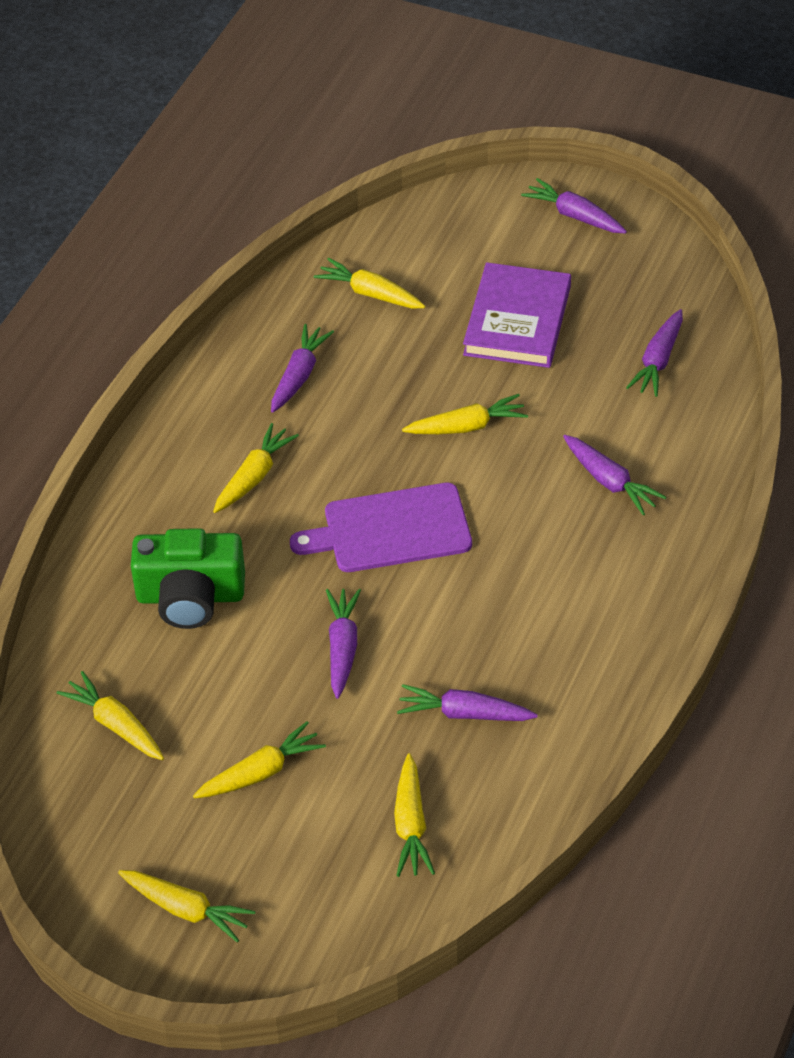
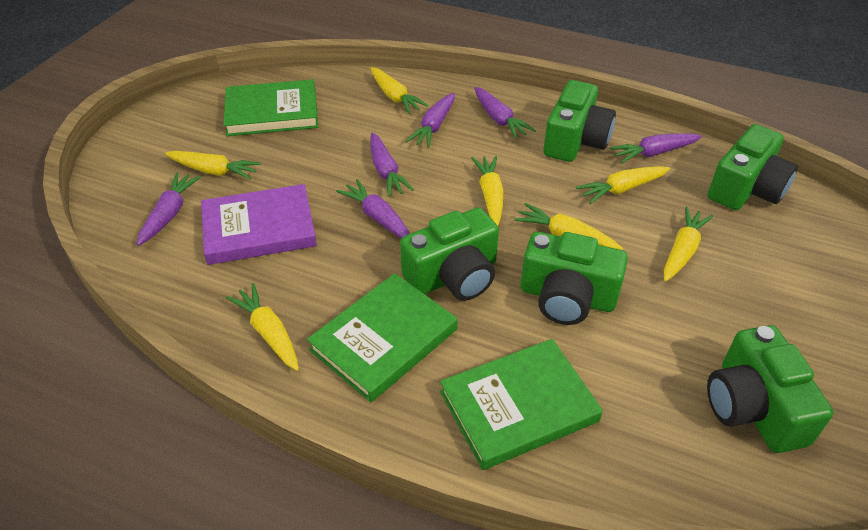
green book: none = 0 -> [223,79,318,136] [307,273,458,402] [440,339,603,470] = 3
green camera: [131,528,245,629] = 1 -> [400,208,499,301] [520,232,628,325] [543,80,616,162] [707,325,834,453] [708,124,798,210] = 5
purple cutting board: [290,483,472,572] = 1 -> none = 0

